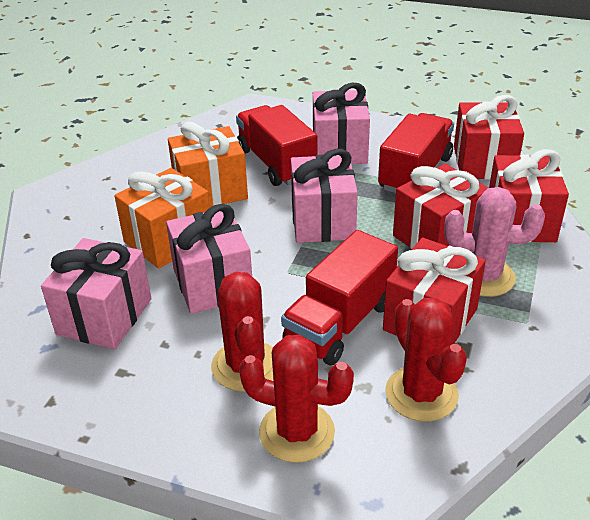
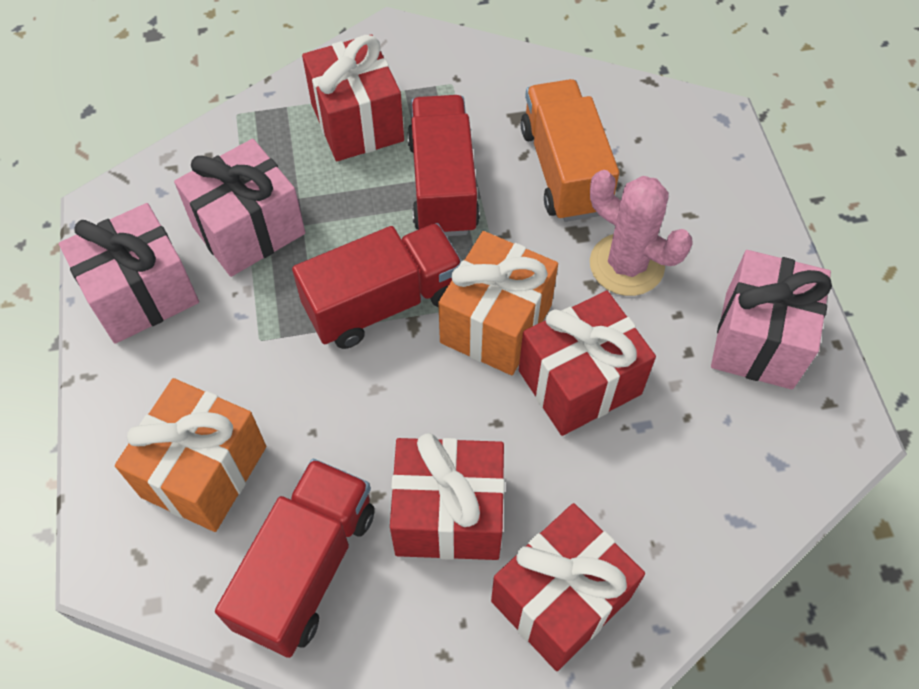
orange truck: none = 0 -> [521,79,619,222] = 1
pink gift: [41,238,151,349] [166,204,252,314] [291,149,358,243] [313,83,370,164] = 4 -> [59,203,199,344] [174,139,305,277] [711,250,832,389] = 3
red cactus: [211,272,273,392] [239,335,354,463] [385,298,467,422] = 3 -> none = 0

